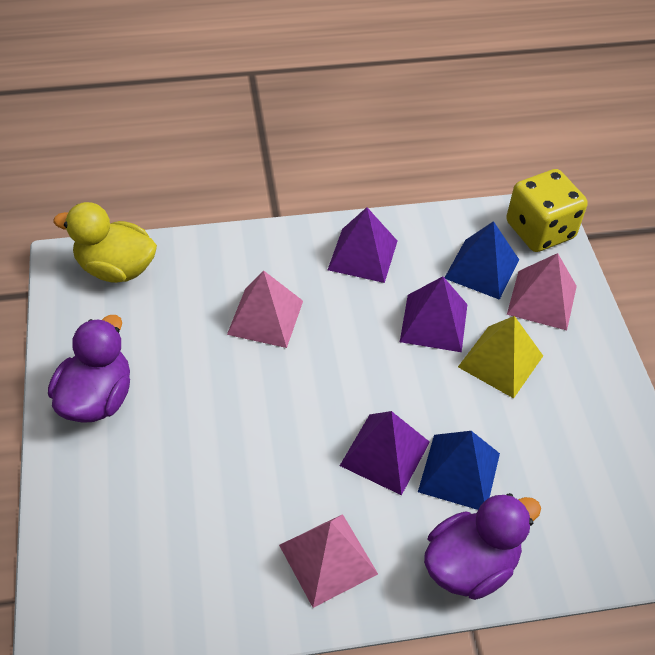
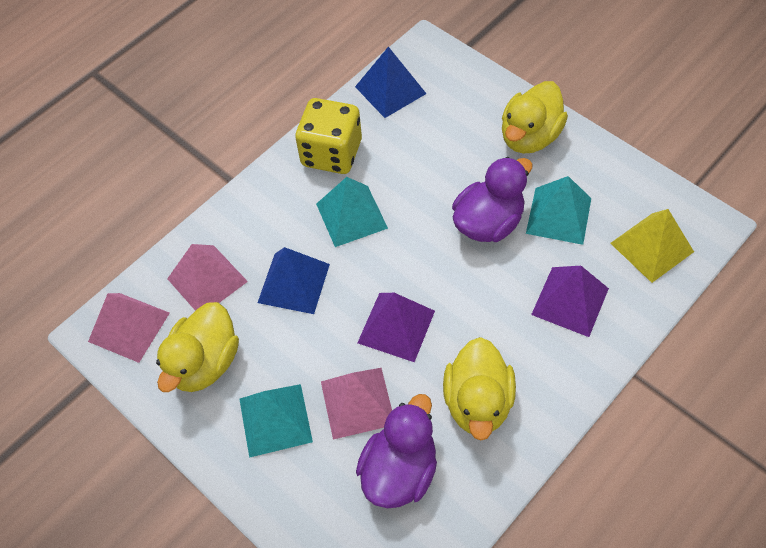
purple pyramid: [328,207,397,283] [340,411,430,495] [400,276,467,352] = 3 -> [357,293,435,362] [531,266,609,337] = 2
turquoise pyramid: none = 0 -> [240,384,313,458] [316,177,388,247] [526,176,591,245] = 3
yellow duck: [53,202,157,283] = 1 -> [156,302,239,392] [443,337,516,441] [502,81,568,154] = 3

